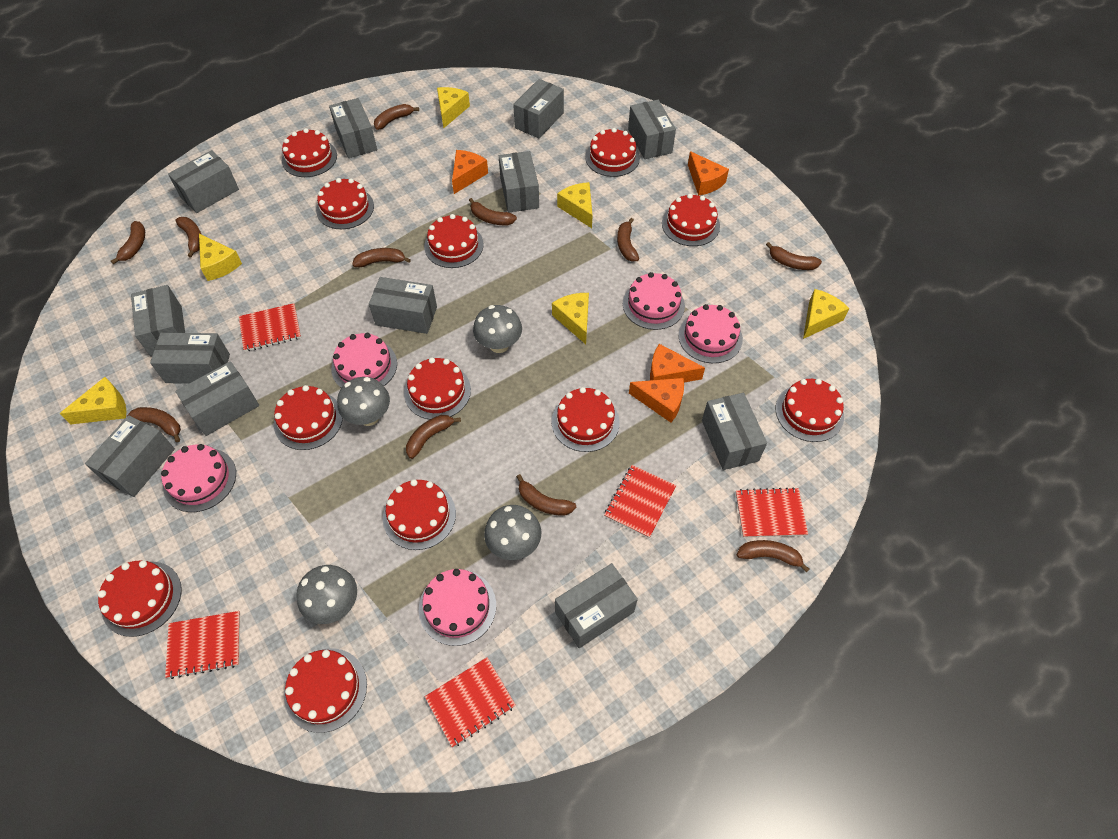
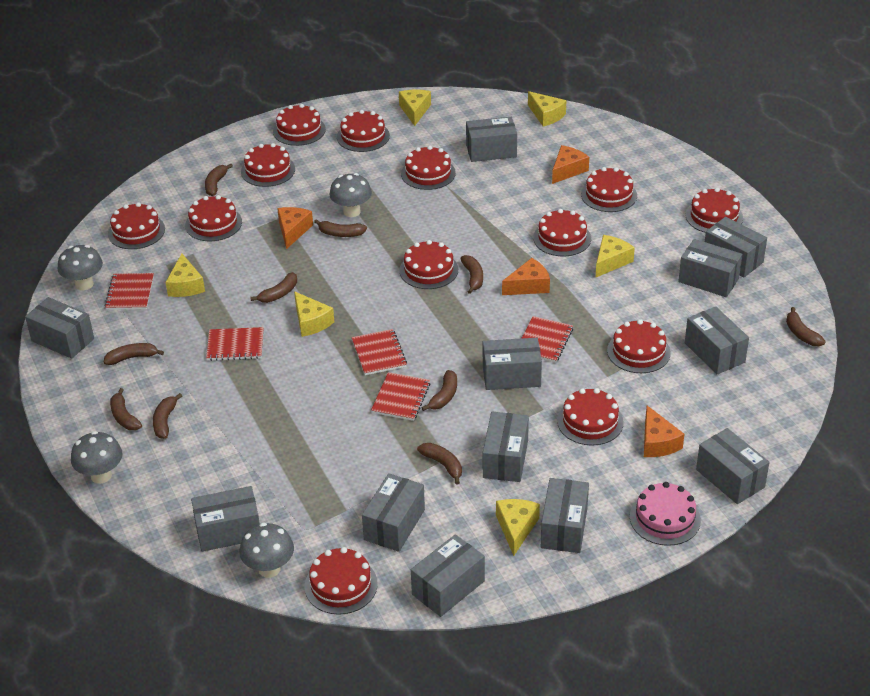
brown banana: [111,221,145,264] [127,407,181,442] [175,217,202,258] [352,248,411,267] [374,104,419,130] [406,415,461,459] [469,198,517,225] [516,474,576,516] [617,218,639,261] [737,540,809,572] [766,242,822,270] = 11 -> [104,343,164,365] [110,388,142,430] [153,393,182,439] [205,164,233,196] [250,272,297,303] [314,219,367,237] [417,443,462,485] [421,370,457,411] [460,255,483,294] [786,307,826,346] = 10
pink cake: [161,444,236,512] [331,333,397,388] [419,569,496,646] [623,272,685,330] [678,304,743,363] = 5 -> [630,482,701,546] = 1
red cake: [98,560,182,637] [274,385,343,450] [282,128,337,177] [284,648,367,733] [316,178,374,229] [383,479,456,550] [404,357,471,420] [424,214,484,268] [552,387,620,452] [585,128,640,177] [662,194,720,246] [776,378,844,442] = 12 -> [108,202,165,249] [185,195,242,241] [241,143,295,187] [273,104,326,146] [305,547,378,615] [337,110,390,152] [399,240,458,289] [401,146,456,190] [533,209,591,257] [557,388,624,446] [581,167,637,212] [607,319,671,373] [685,188,743,233] = 13

